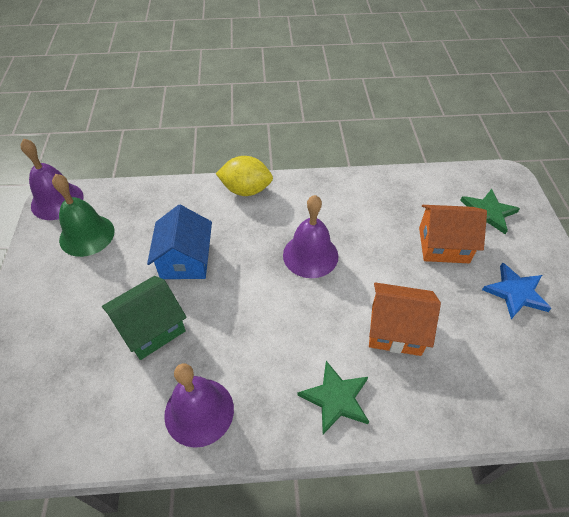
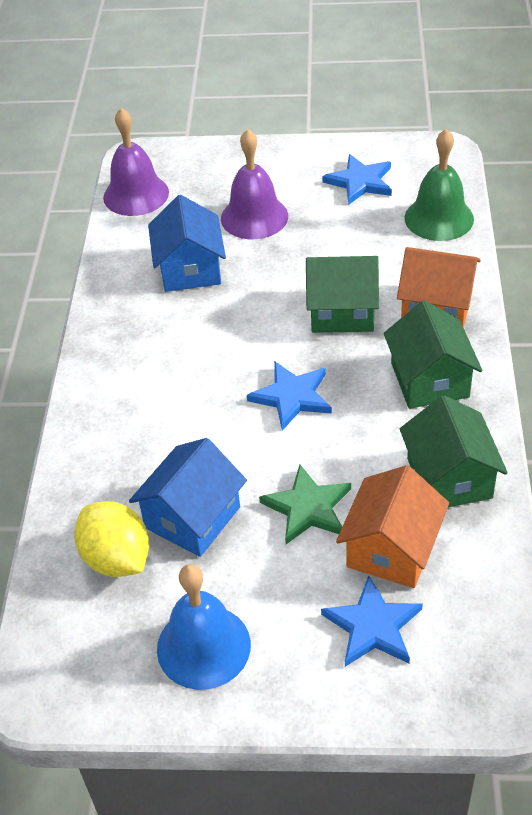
blue bell: none = 0 -> [157,564,251,690] = 1
blue house: [147,205,212,279] = 1 -> [129,438,247,557] [148,195,226,292] = 2
blue star: [482,262,552,319] = 1 -> [247,361,332,431] [321,575,423,667] [323,154,392,205] = 3
green house: [102,276,187,360] = 1 -> [306,256,379,333] [384,300,483,409] [400,395,508,507] = 3
green star: [298,361,369,434] [460,189,520,235] = 2 -> [259,465,351,544] = 1
purple bell: [21,138,84,220] [164,363,234,448] [283,195,338,278] = 3 -> [103,108,169,216] [221,129,288,239] = 2

